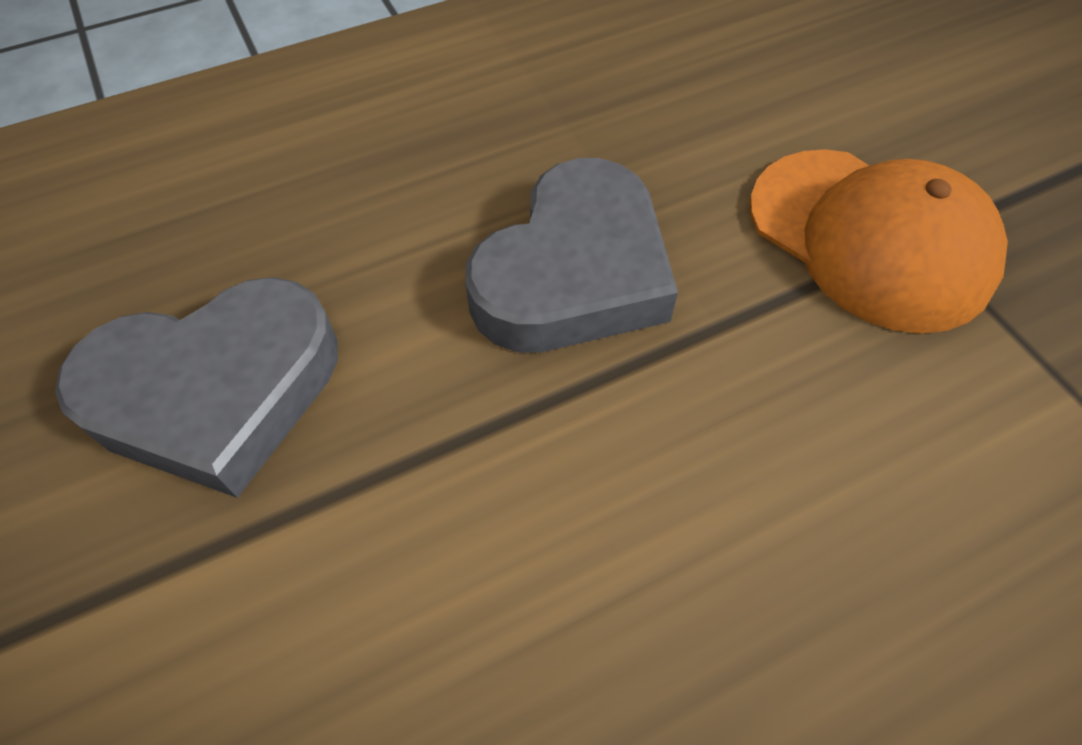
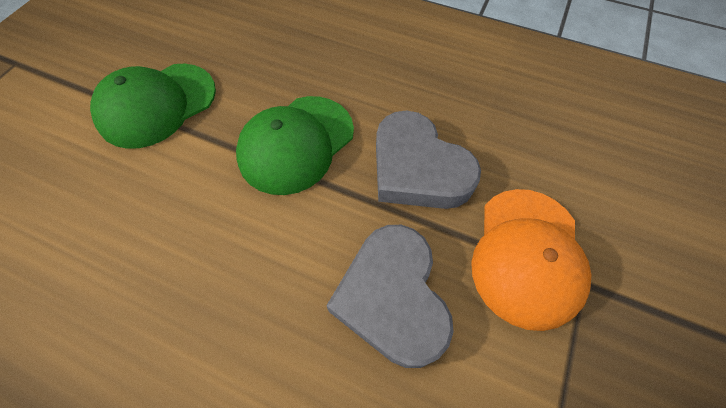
green cap: none = 0 -> [90,64,216,149] [236,96,354,195] = 2

